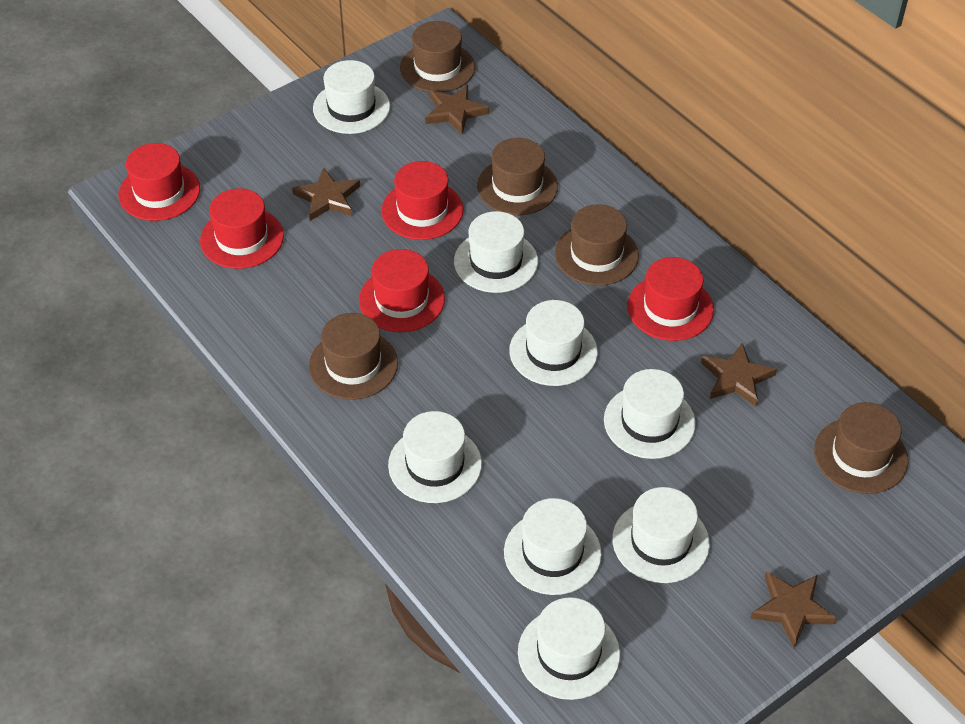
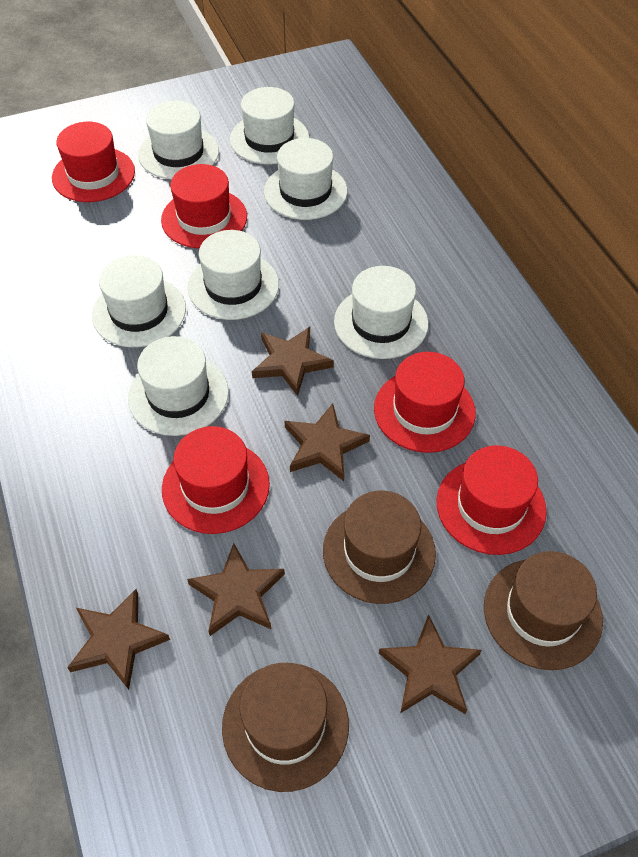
brown hat: [309,313,398,400] [400,21,475,92] [477,138,558,215] [555,204,639,286] [814,402,908,494] = 5 -> [222,663,349,792] [323,491,436,604] [484,551,603,670] = 3
brown star: [292,167,360,221] [425,85,489,134] [701,343,777,407] [750,571,837,648] = 4 -> [67,589,170,690] [187,543,285,636] [252,327,334,396] [285,403,370,481] [379,614,482,714] = 5
white hat: [313,60,390,134] [388,411,482,503] [454,211,538,293] [504,498,602,595] [509,300,598,386] [518,597,620,700] [604,369,696,459] [612,487,710,583] = 8 -> [92,255,186,348] [128,336,229,436] [138,101,219,179] [188,230,279,320] [230,87,309,165] [264,138,347,220] [334,266,429,359] = 7

